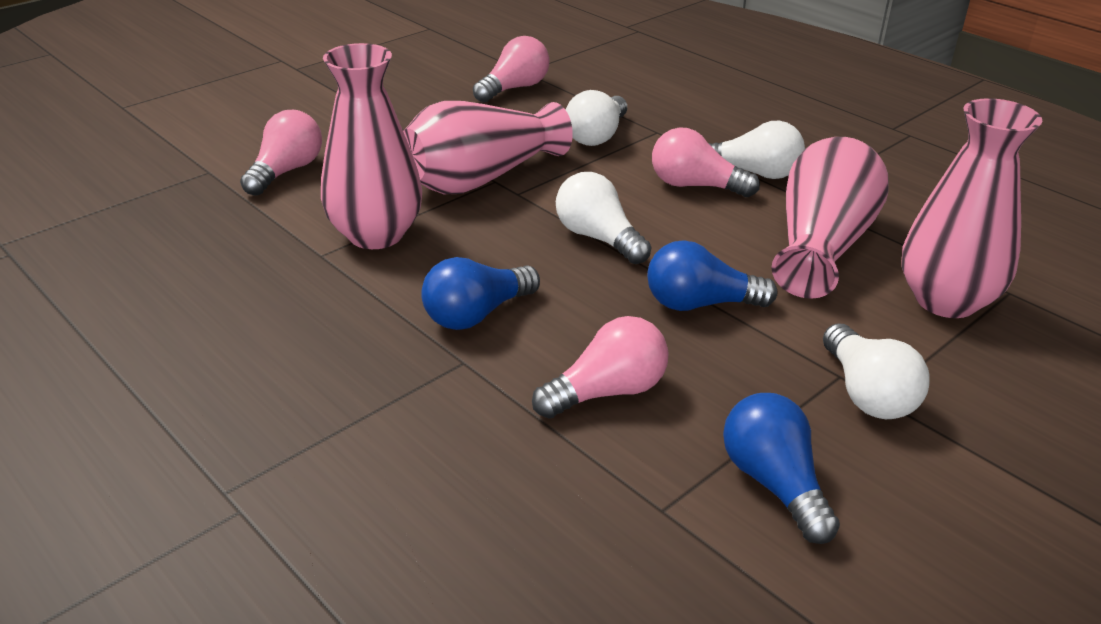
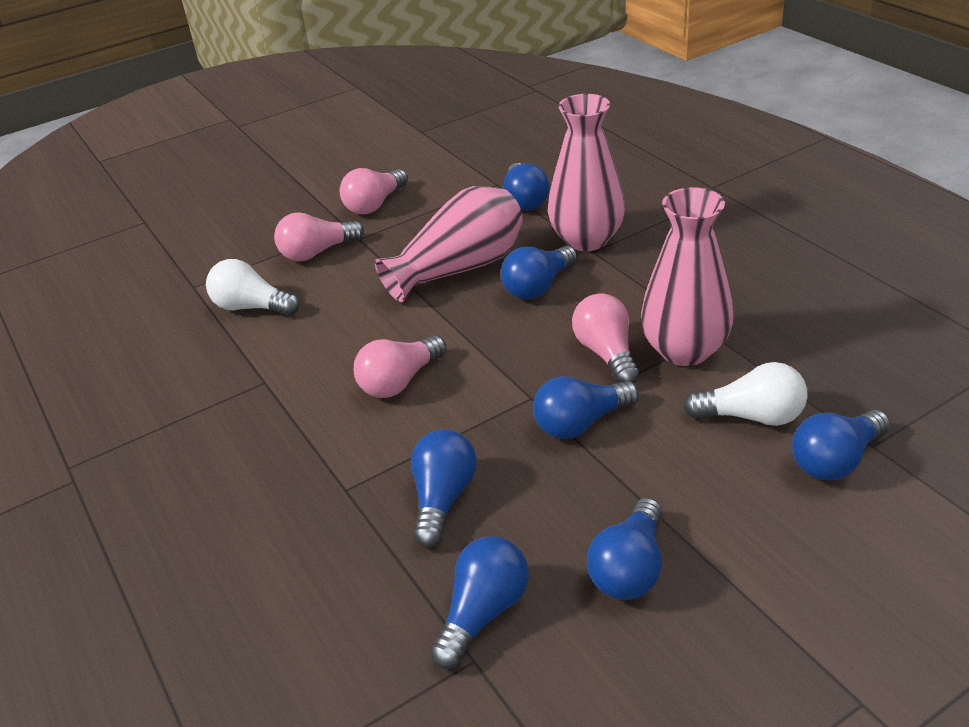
blue light bulb: [421,257,540,330] [647,240,777,311] [723,393,840,544] = 3 -> [411,429,477,548] [430,536,529,669] [501,246,577,299] [503,163,550,211] [533,376,639,439] [587,498,663,600] [792,410,890,480] = 7
pink vase: [321,43,422,249] [403,101,573,194] [771,137,889,299] [902,98,1042,318] = 4 -> [375,186,523,303] [547,94,625,251] [641,187,733,366] = 3
white light bulb: [556,172,651,264] [566,90,627,146] [709,121,805,179] [823,323,930,419] = 4 -> [206,259,299,316] [683,362,807,426] = 2

